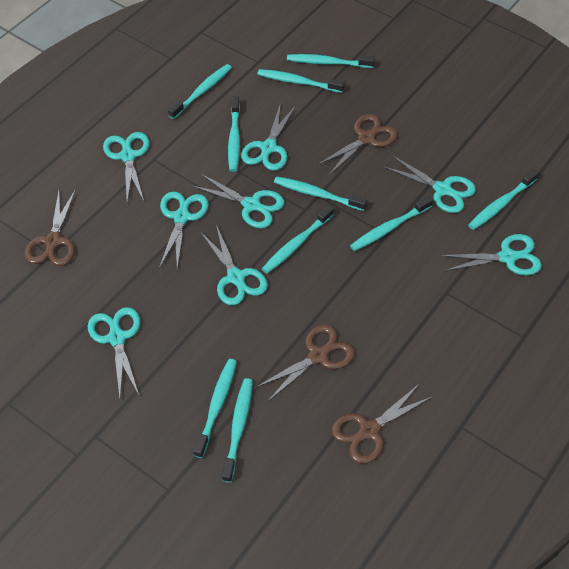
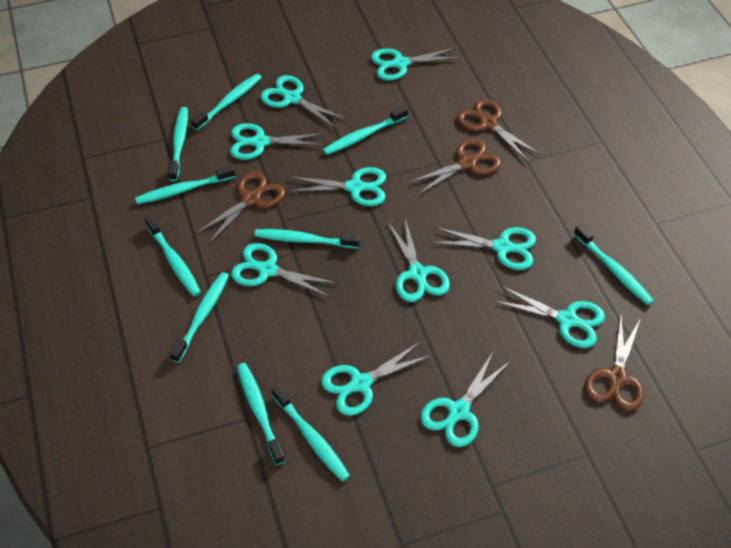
turquoise scissors: [88,307,140,398] [103,132,150,201] [159,191,209,269] [192,174,285,228] [200,225,268,306] [241,103,296,171] [384,155,476,213] [440,234,542,276] = 8 -> [230,123,325,160] [231,243,338,298] [260,75,347,129] [287,167,386,206] [321,341,432,416] [371,48,461,81] [387,218,450,302] [420,352,511,447] [431,227,536,270] [494,286,605,348] = 10

